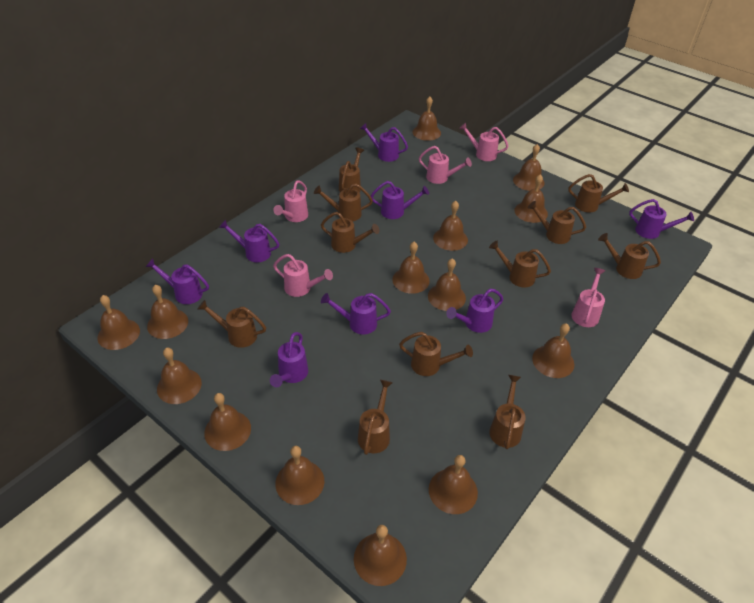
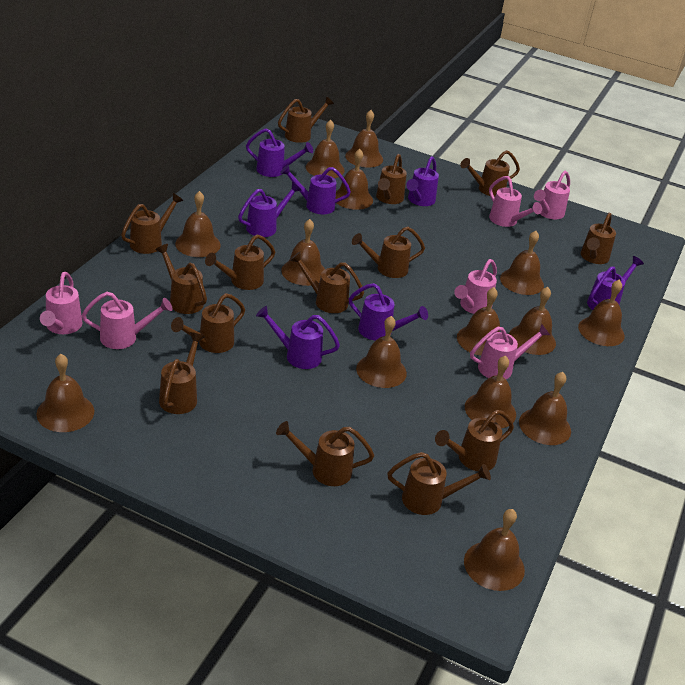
brown watering can: [197,300,266,348] [314,184,373,221] [321,212,379,253] [339,148,364,192] [358,380,393,455] [399,332,473,376] [489,241,551,288] [489,375,526,449] [527,201,586,244] [568,174,629,212] [598,233,661,279] = 11 -> [121,193,184,254] [155,244,207,314] [159,332,205,414] [171,293,245,353] [205,234,275,290] [276,421,374,486] [278,96,334,143] [290,252,364,313] [352,227,425,278] [376,154,407,204] [387,452,491,515] [435,410,514,471] [460,150,520,197] [580,212,616,264] = 14
pink watering can: [273,180,308,222] [273,254,333,297] [419,146,472,184] [459,123,509,161] [571,268,605,327] = 5 -> [40,272,82,334] [82,292,173,349] [454,259,497,314] [470,324,550,379] [489,176,542,227] [534,171,570,219] = 6
purple watering can: [145,258,209,304] [219,219,279,262] [270,332,308,387] [321,293,391,335] [360,123,408,162] [371,181,429,219] [446,289,503,333] [629,199,694,239] = 8 -> [238,182,301,237] [246,128,313,177] [256,306,340,369] [280,164,351,214] [349,283,428,341] [406,156,439,206] [587,256,644,310] = 7

